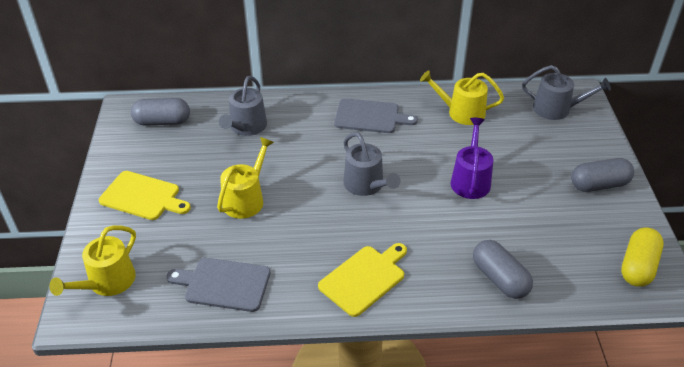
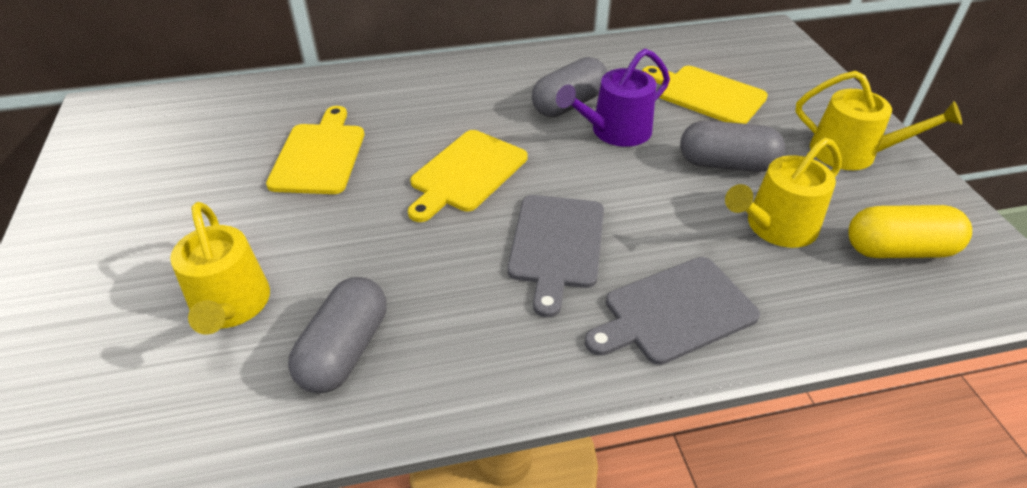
grey watering can: [219,76,267,136] [343,132,400,196] [522,65,611,120] = 3 -> none = 0
yellow cutting board: [99,171,191,220] [318,243,407,317] = 2 -> [266,106,364,194] [408,130,528,222] [642,66,768,124] = 3

